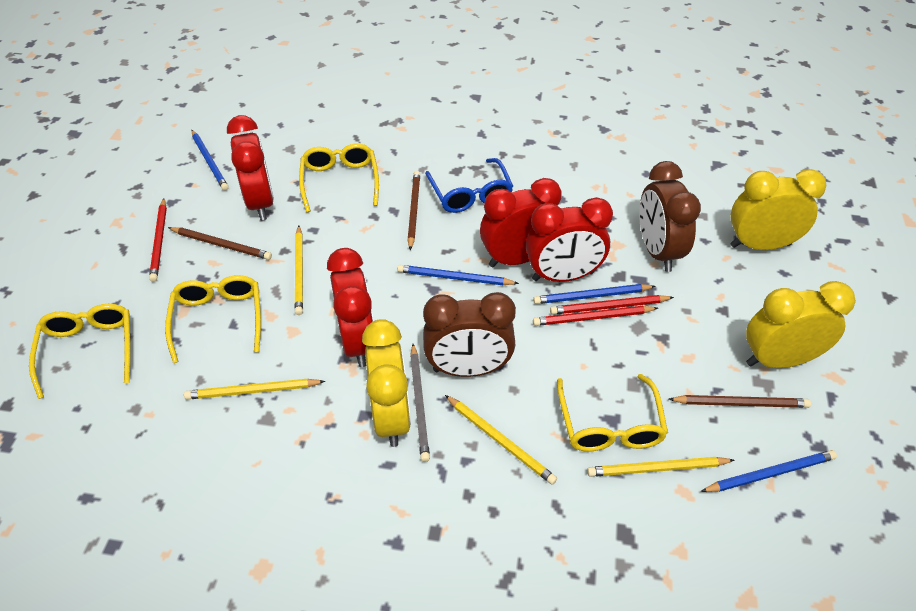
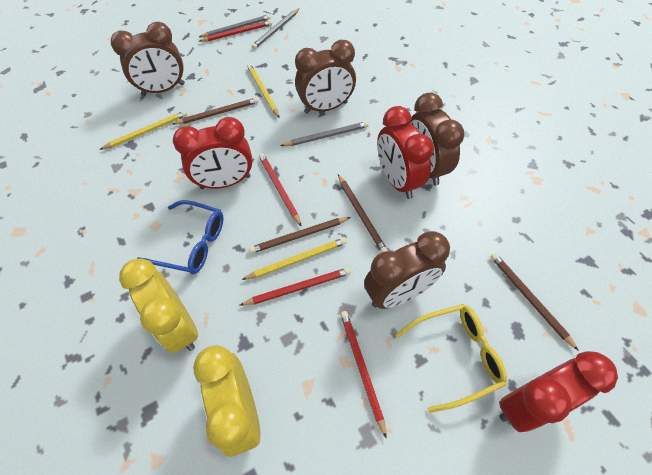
blue pencil: [191,130,229,190] [397,265,519,285] [533,284,655,304] [700,450,837,492] = 4 -> none = 0
brown clock: [423,292,516,377] [639,161,701,272] = 2 -> [111,22,185,96] [295,40,356,114] [364,231,450,309] [409,93,465,186] = 4
brown pencil: [168,227,272,260] [408,171,420,250] [669,395,811,408] = 3 -> [173,97,259,125] [249,217,351,254] [338,174,388,253] [490,253,579,351] = 4
grey pencil: [410,344,430,462] = 1 -> [199,14,271,37] [252,9,299,49] [281,121,369,146] = 3
red clock: [227,115,274,220] [327,248,374,367] [480,178,561,267] [526,197,613,282] = 4 -> [173,117,253,189] [377,106,434,199] [499,351,618,432] = 3
red pencil: [149,199,167,282] [533,306,658,326] [550,295,674,315] = 3 -> [199,20,272,42] [240,267,351,305] [259,153,302,227] [340,311,387,439] = 4
yellow clock: [362,319,411,447] [730,169,826,250] [746,281,856,368] = 3 -> [119,259,198,353] [193,345,261,457] = 2
yellow glasses: [29,304,130,399] [165,275,261,363] [299,143,379,213] [557,374,668,452] = 4 -> [396,304,507,413] = 1
yellow pencil: [184,379,325,400] [295,226,303,315] [445,395,557,485] [587,457,735,477] = 4 -> [99,111,187,150] [242,238,347,280] [247,64,280,118] = 3

